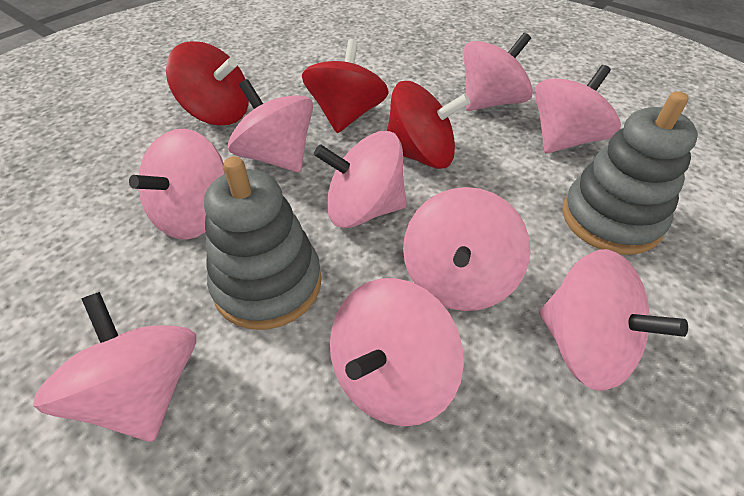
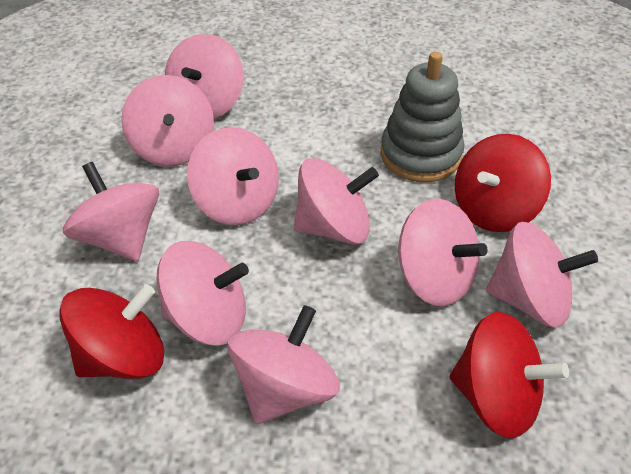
grey stacking toy: [204,156,322,330] [563,91,698,255] = 2 -> [381,51,464,182] = 1

